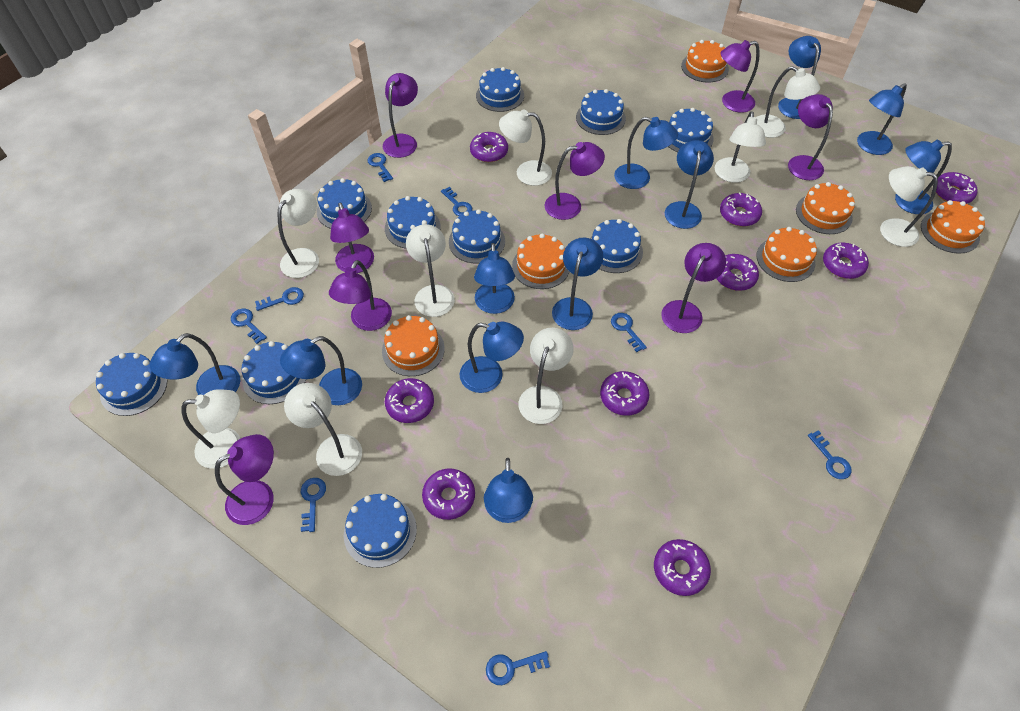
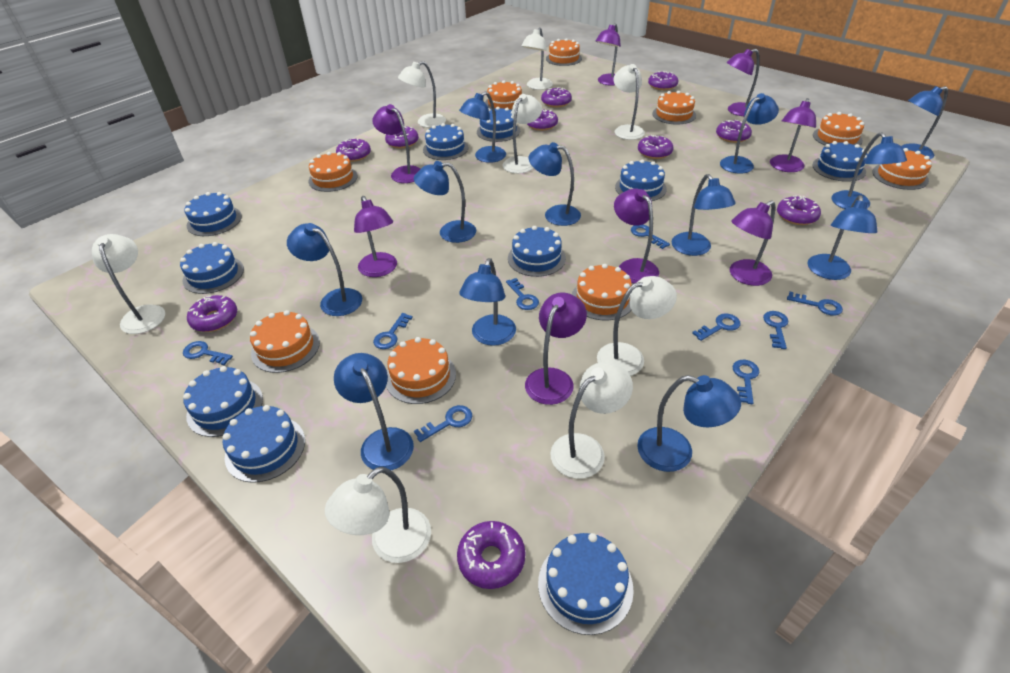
blue key: [231,308,267,344] [255,287,304,311] [301,478,326,532] [367,153,393,182] [441,187,472,216] [486,651,550,685] [611,313,647,352] [808,430,852,479] = 8 -> [183,341,233,365] [373,313,413,349] [414,405,472,442] [506,278,539,310] [631,225,670,249] [692,313,740,341] [733,360,759,404] [763,311,788,349] [787,291,843,316] = 9
blue lamp: [150,333,240,395] [280,336,362,405] [459,322,524,393] [474,243,515,314] [484,458,533,523] [552,238,603,330] [614,117,678,189] [665,140,714,229] [778,36,821,119] [857,83,907,155] [895,139,952,214] = 11 -> [287,223,362,316] [334,353,414,470] [414,161,476,243] [459,91,506,163] [459,258,516,346] [529,142,581,226] [637,375,741,472] [671,174,736,256] [720,93,779,174] [808,195,878,280] [832,132,907,209] [901,86,948,159] = 12
orange cake: [382,315,445,376] [512,234,569,289] [681,40,729,82] [757,227,817,282] [796,182,855,234] [921,200,985,254] = 6 -> [250,310,320,373] [309,152,357,192] [386,337,456,404] [485,80,522,111] [546,38,582,66] [572,264,632,320] [652,91,696,125] [813,112,864,145] [872,148,932,190] = 9
purple donut: [385,378,434,423] [422,469,475,520] [470,132,508,162] [600,371,649,416] [654,539,711,596] [716,254,759,291] [720,192,762,227] [823,243,869,279] [936,172,978,204] = 9 -> [187,295,237,332] [336,138,371,162] [385,126,419,148] [457,521,525,589] [527,110,558,131] [541,87,572,107] [638,135,674,159] [648,71,678,90] [716,120,752,143] [777,195,821,225] = 10
white lamp: [181,389,240,469] [278,189,319,278] [284,383,362,476] [406,224,455,317] [499,109,552,186] [518,328,573,424] [715,111,766,183] [756,66,820,138] [880,166,938,247] = 9 -> [92,234,165,334] [325,467,431,563] [398,61,446,128] [502,94,542,173] [522,27,553,90] [550,362,633,479] [597,276,677,376] [614,64,645,140] = 8

